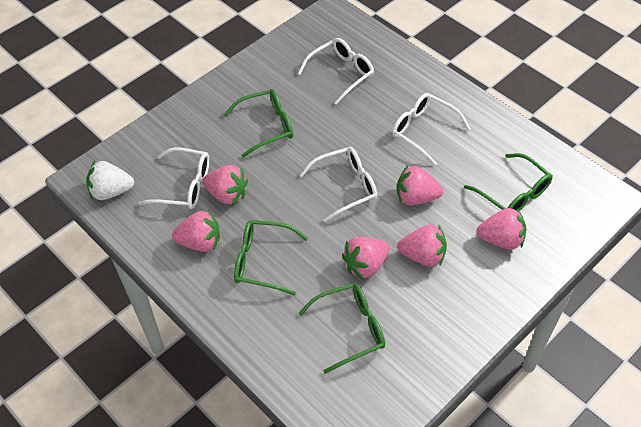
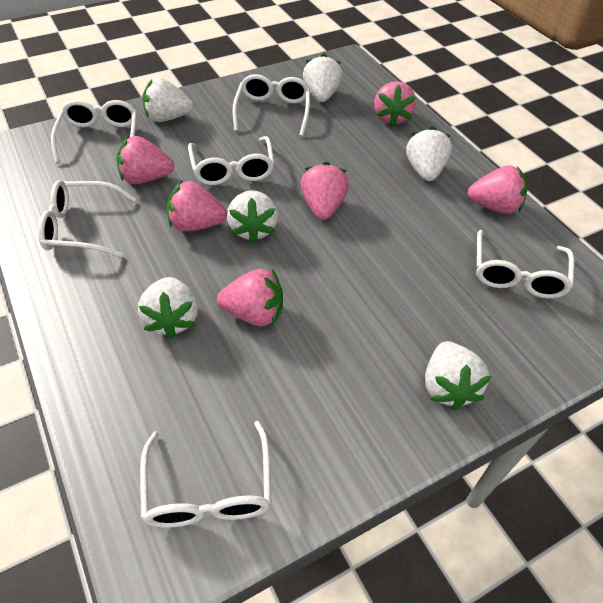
green glasses: [224,89,293,158] [234,220,308,295] [298,283,385,374] [464,153,552,211] = 4 -> none = 0
white glasses: [138,147,209,209] [298,38,374,105] [300,147,377,222] [392,93,471,166] = 4 -> [38,180,136,258] [51,100,137,163] [140,421,271,528] [188,136,274,185] [233,74,310,136] [476,230,574,299] = 6
white strawberry: [86,161,134,200] = 1 -> [138,277,198,339] [142,78,193,122] [227,190,278,243] [303,54,342,102] [406,127,452,181] [425,341,491,410] = 6

